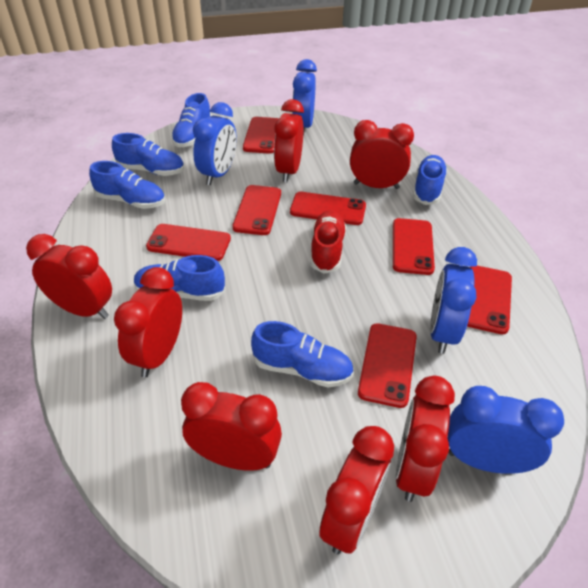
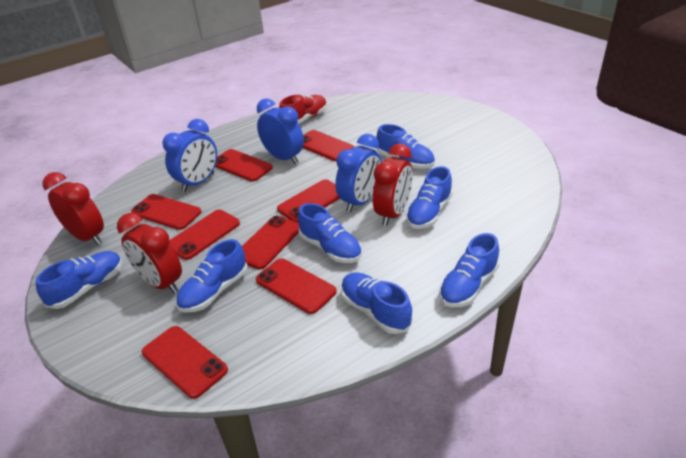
blue clock: [193,102,237,185] [292,59,317,135] [430,247,477,354] [448,386,564,474] = 4 -> [163,119,217,192] [257,98,304,164] [335,134,382,212] = 3
blue shoe: [89,161,165,209] [112,133,184,176] [134,255,226,301] [171,93,212,147] [251,321,354,388] [413,155,448,205] = 6 -> [36,251,123,309] [176,239,248,313] [298,203,362,263] [341,272,412,334] [377,124,435,169] [406,166,453,229] [439,233,499,307] = 7
red clock: [26,234,112,319] [114,267,182,378] [181,382,282,471] [274,99,304,182] [319,426,394,554] [350,120,414,189] [396,376,455,502] = 7 -> [43,172,104,245] [117,213,182,294] [373,144,413,226] = 3
red phone: [146,224,231,261] [232,185,281,235] [243,117,279,154] [290,192,366,225] [358,323,417,408] [393,218,435,275] [467,266,512,334] = 7 -> [131,194,201,230] [142,326,228,399] [170,209,240,260] [215,149,273,182] [242,216,299,269] [256,258,337,314] [277,179,340,222] [303,130,354,161] = 8

